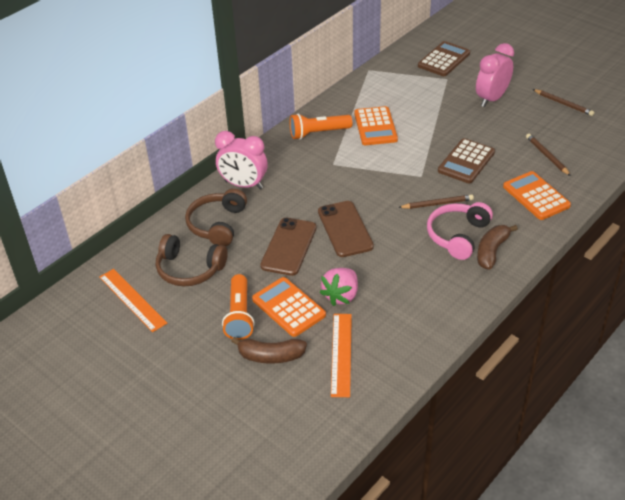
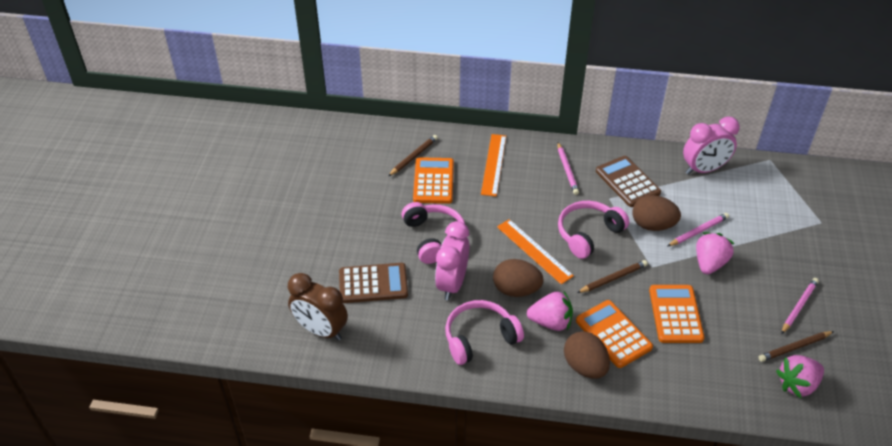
brown banana: [231,337,307,364] [477,225,518,270] = 2 -> none = 0
brown clock: none = 0 -> [288,273,348,341] = 1
brown egg: none = 0 -> [493,259,543,297] [564,331,610,379] [633,195,681,231] = 3
brown headphones: [156,234,228,286] [185,189,247,246] = 2 -> none = 0
brown phone: [260,218,316,276] [318,201,374,257] = 2 -> none = 0
orange flashlight: [222,274,254,340] [290,114,353,140] = 2 -> none = 0
pink headphones: [427,202,493,260] = 1 -> [402,202,465,264] [445,300,524,365] [558,201,629,259] = 3
pink pencil: none = 0 -> [557,142,579,195] [668,213,729,246] [781,278,819,334] = 3
pink strawberry: [320,268,358,306] = 1 -> [527,291,573,331] [696,232,735,274] [776,355,824,398] = 3

